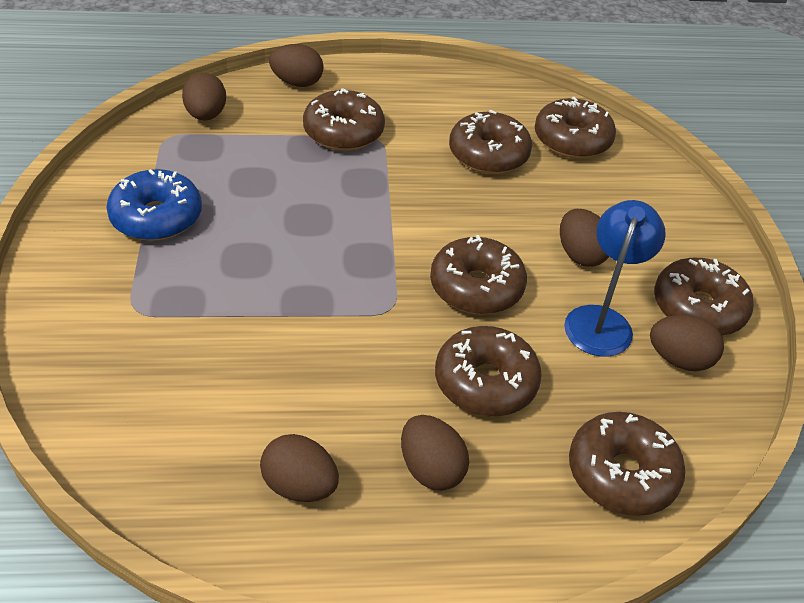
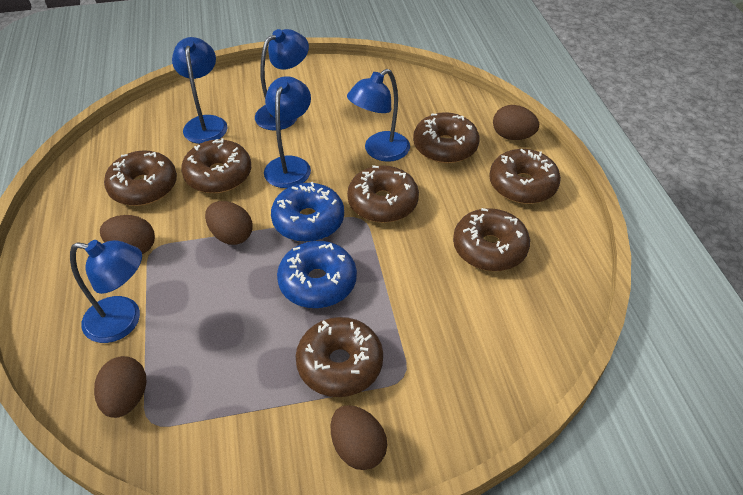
blue donut: [106,169,202,241] = 1 -> [271,182,344,242] [277,241,357,308] = 2
blue lamp: [564,200,666,357] = 1 -> [70,240,142,343] [172,37,228,144] [255,29,309,131] [264,76,311,188] [347,69,410,162] = 5
brown egg: [182,73,226,120] [260,434,339,502] [269,44,324,87] [401,415,469,491] [560,209,609,267] [650,315,724,371] = 6 -> [94,356,146,418] [100,215,155,254] [205,201,253,245] [331,405,387,470] [493,105,539,140] = 5

